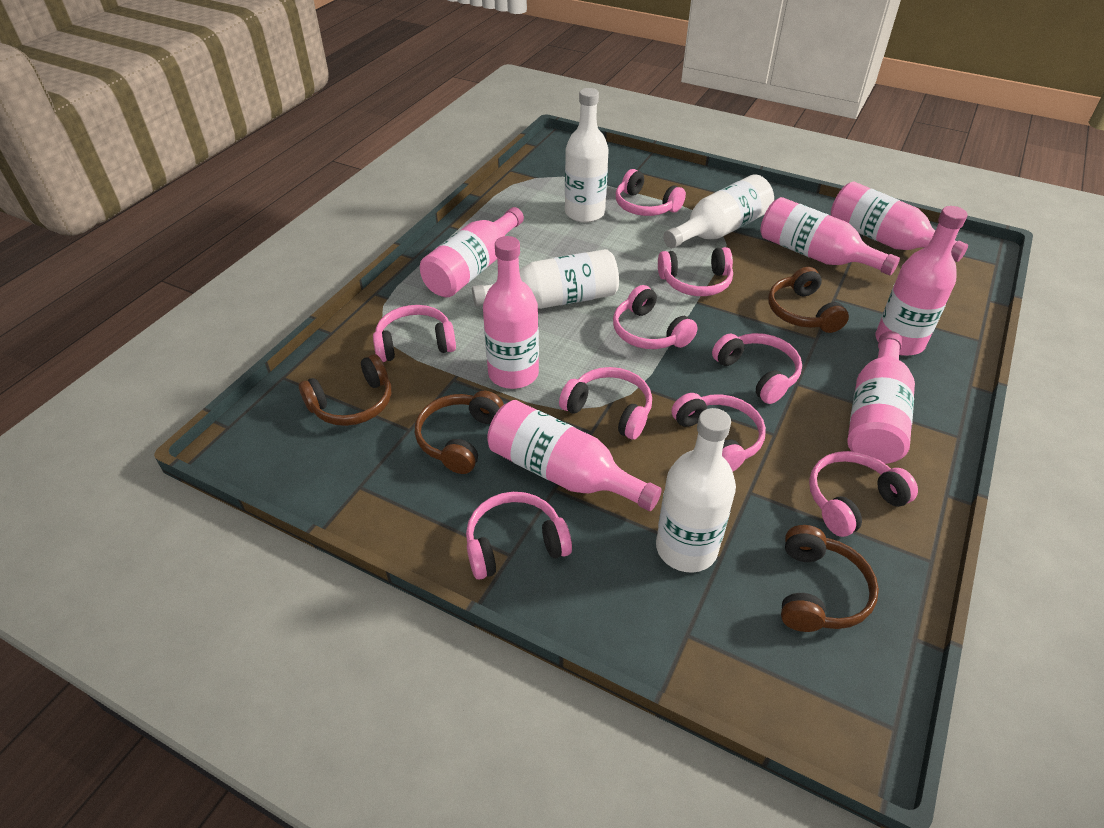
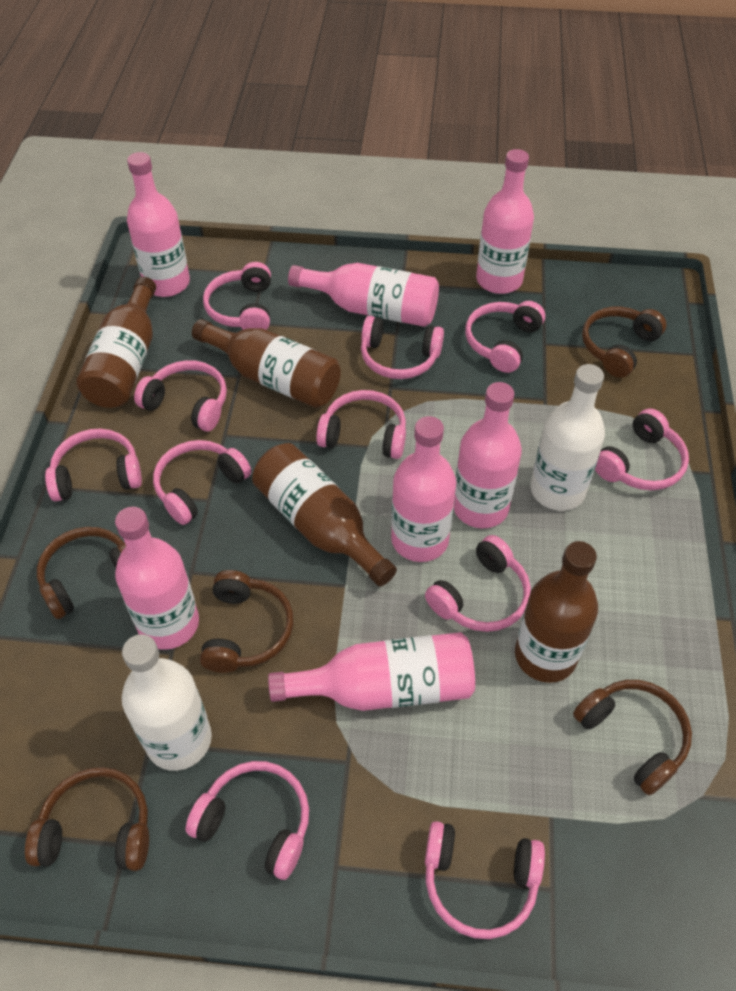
brown bottle: none = 0 -> [76,277,156,408] [192,319,341,408] [252,443,397,586] [515,541,598,683] = 4
brown headphones: [299,354,391,426] [415,391,504,474] [768,267,849,333] [781,525,879,632] = 4 -> [25,767,149,871] [37,527,126,619] [200,570,293,673] [573,680,692,795] [582,307,667,378] = 5
pink headphones: [373,305,456,362] [466,492,572,580] [559,367,652,440] [613,285,698,349] [616,169,686,216] [658,247,733,296] [672,393,766,471] [712,333,802,404] [809,451,918,537] = 9 -> [45,429,142,501] [134,360,227,432] [153,440,251,525] [186,761,309,880] [203,262,271,330] [316,390,406,459] [361,316,444,379] [425,535,531,632] [425,821,545,939] [465,301,545,373] [595,408,689,490] = 11
white bottle: [472,249,619,309] [565,88,609,223] [656,408,736,572] [663,174,774,248] = 4 -> [122,634,212,771] [530,364,605,511] = 2

